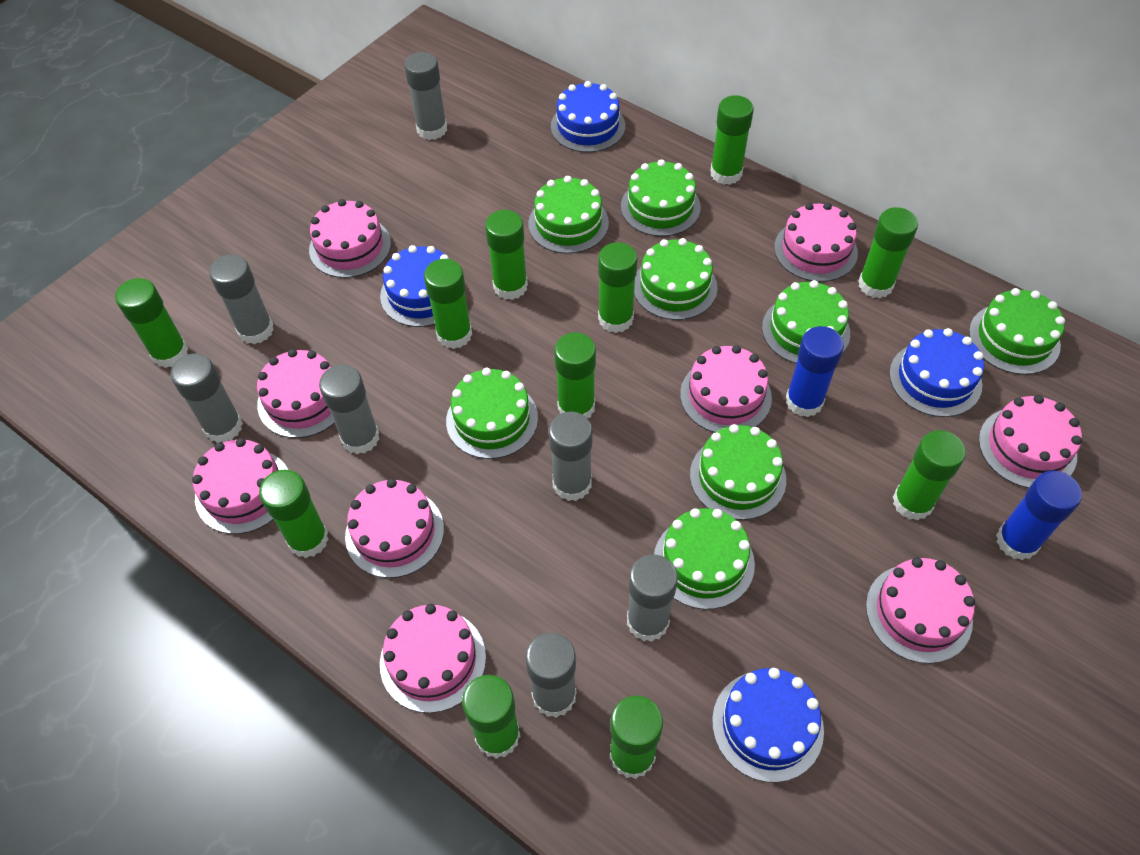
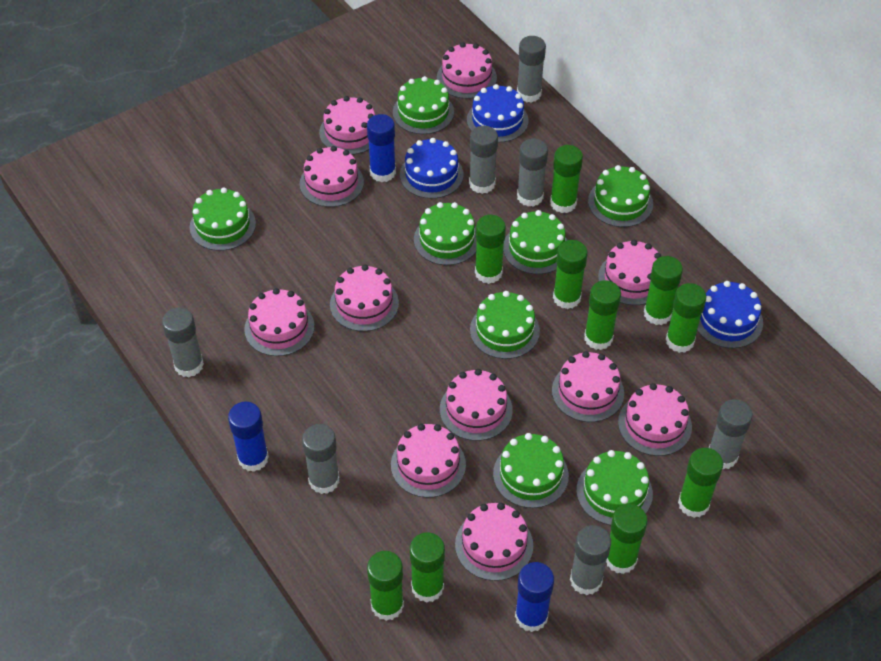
blue cake: [380,245,449,327] [551,81,625,153] [712,668,824,783] [889,328,984,417] = 4 -> [400,138,464,199] [467,84,529,143] [697,281,763,348] = 3
blue glue stick: [786,326,844,417] [996,471,1082,560] = 2 -> [228,402,269,472] [367,114,396,182] [515,562,554,632] = 3
green glue stick: [115,278,188,368] [259,470,329,558] [424,259,472,349] [462,675,520,759] [485,210,528,300] [554,333,596,418] [598,242,637,333] [610,696,663,779] [710,95,754,185] [858,207,918,298] [893,430,966,521] = 11 -> [367,551,404,621] [410,532,445,603] [475,215,506,284] [550,145,583,213] [553,240,588,309] [584,280,621,350] [606,504,648,574] [644,256,683,325] [666,283,706,353] [678,448,723,518] = 10
pink cake: [192,438,288,534] [257,349,335,438] [309,199,391,278] [345,478,444,578] [380,604,486,713] [680,345,772,433] [774,203,858,282] [866,558,975,664] [979,395,1082,488] = 9 -> [244,288,314,356] [300,146,364,207] [319,96,375,155] [330,265,399,331] [391,424,466,498] [437,42,497,99] [440,369,513,441] [455,503,533,581] [552,351,624,422] [598,240,661,305] [618,383,692,456] = 11

